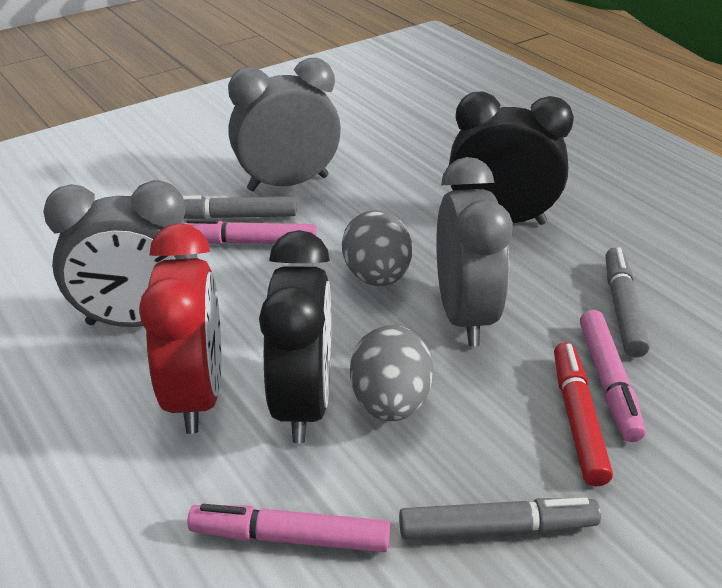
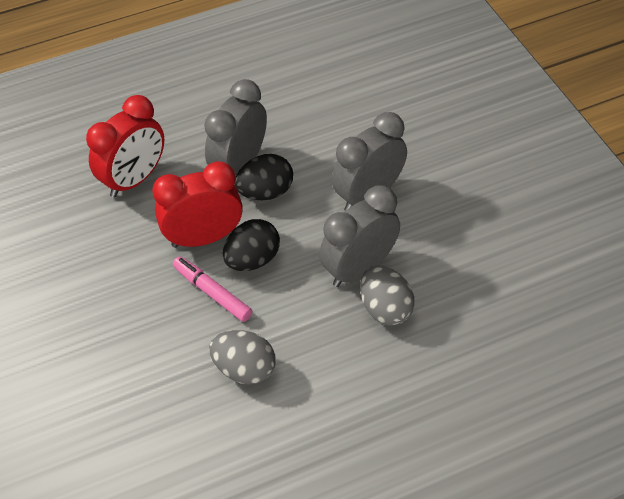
black clock: [259,230,331,443] [449,91,574,225] = 2 -> none = 0
black egg: none = 0 -> [223,219,280,271] [235,154,293,200] = 2
grey marker: [183,195,296,219] [399,497,601,540] [605,247,650,358] = 3 -> none = 0
pink marker: [184,219,317,244] [187,504,390,552] [580,310,646,442] = 3 -> [173,256,252,322] = 1
red clock: [139,223,221,434] = 1 -> [86,95,164,198] [152,161,243,248] = 2
red marker: [554,342,613,486] = 1 -> none = 0

